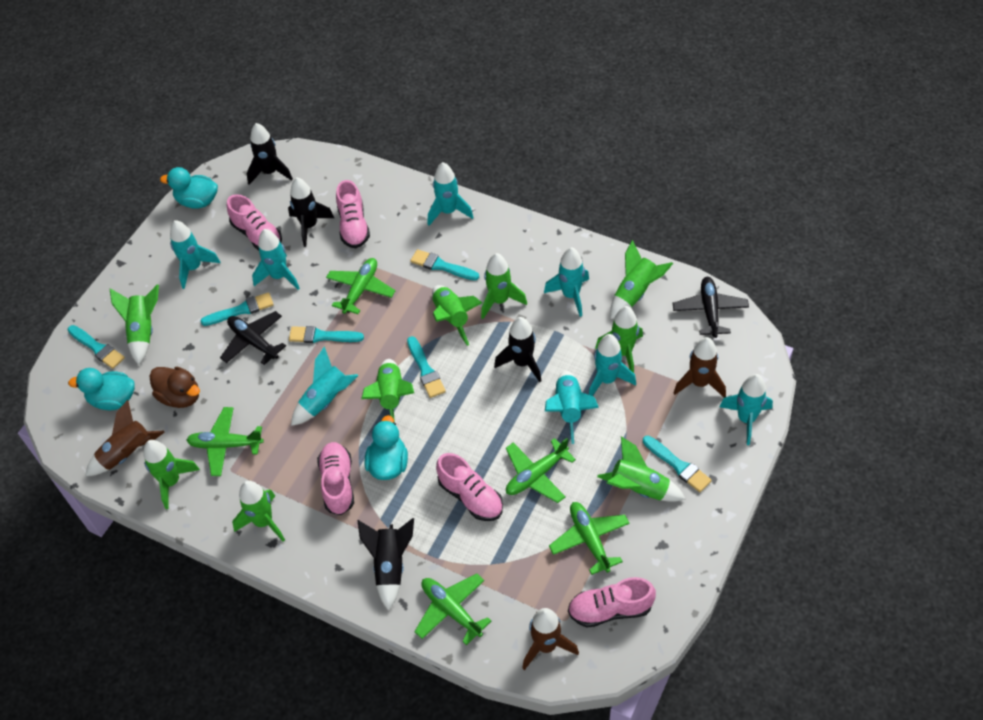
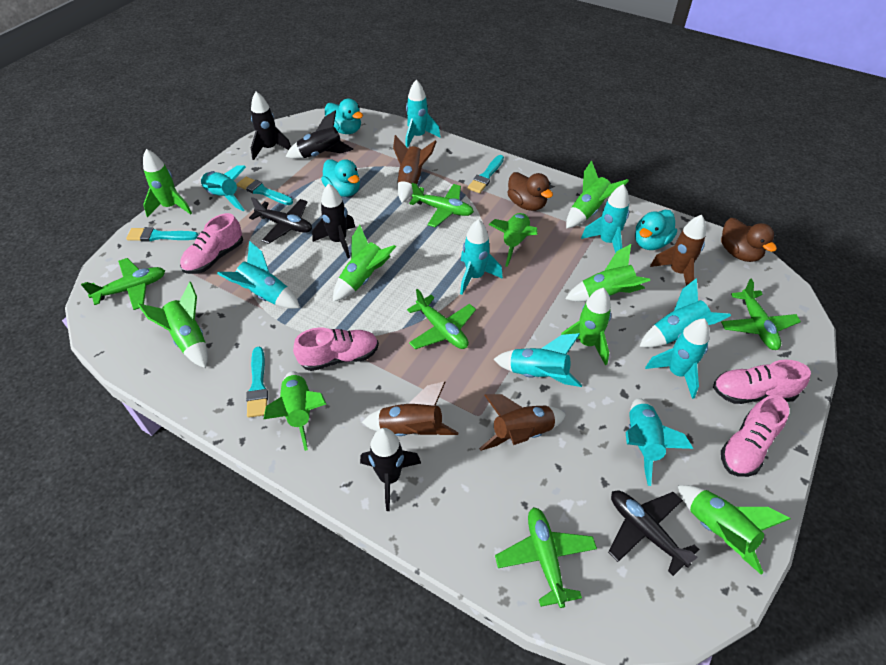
brown duck: [149,367,200,408] = 1 -> [507,172,553,211] [721,218,777,262] = 2
brown rocket: [85,400,165,476] [522,608,579,670] [674,337,726,397] = 3 -> [362,381,458,436] [393,135,437,203] [479,394,566,451] [650,215,706,286] = 4
pink shoe: [227,194,282,250] [317,442,354,515] [336,180,370,248] [436,453,503,521] [568,577,656,627] = 5 -> [180,213,243,274] [293,328,379,371] [713,359,811,404] [721,395,789,477] = 4
turquoise brush: [68,325,125,369] [201,292,274,326] [289,326,364,343] [407,336,446,398] [410,249,479,281] [643,436,712,492] = 6 -> [126,227,198,242] [237,177,293,205] [246,347,268,418] [468,155,504,193] = 4
turquoise rocket: [170,220,221,289] [252,229,300,290] [291,346,358,426] [428,162,473,226] [544,247,589,317] [545,371,599,444] [589,334,636,396] [720,374,773,445] = 8 -> [200,166,246,211] [217,241,300,309] [405,80,441,148] [460,219,503,295] [493,333,582,387] [581,184,629,253] [625,398,693,486] [639,278,731,348] [645,318,709,399] = 9

